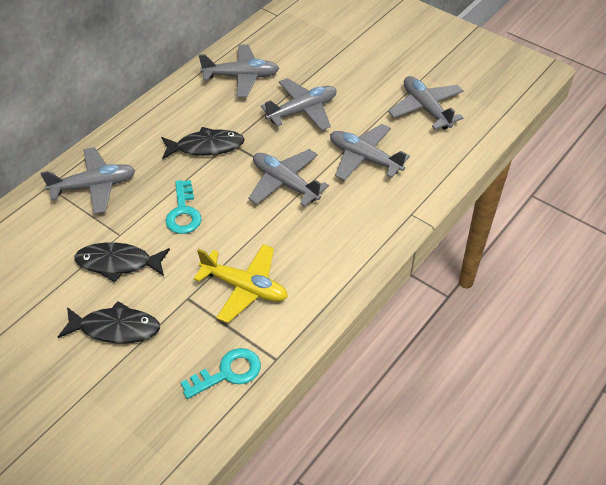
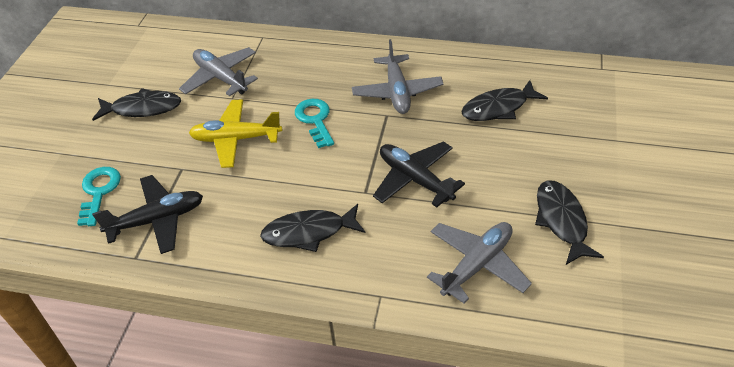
black fish: [58,301,160,343] [74,242,170,282] [161,127,245,160] = 3 -> [92,88,181,121] [260,204,366,252] [461,80,548,121] [535,180,604,265] = 4
black plane: none = 0 -> [92,175,203,254] [373,141,465,208] = 2
grey plane: [41,147,136,214] [199,44,279,97] [248,149,329,207] [261,78,336,131] [330,124,410,180] [388,76,464,130] = 6 -> [179,47,258,96] [352,39,443,114] [427,222,532,304] = 3

